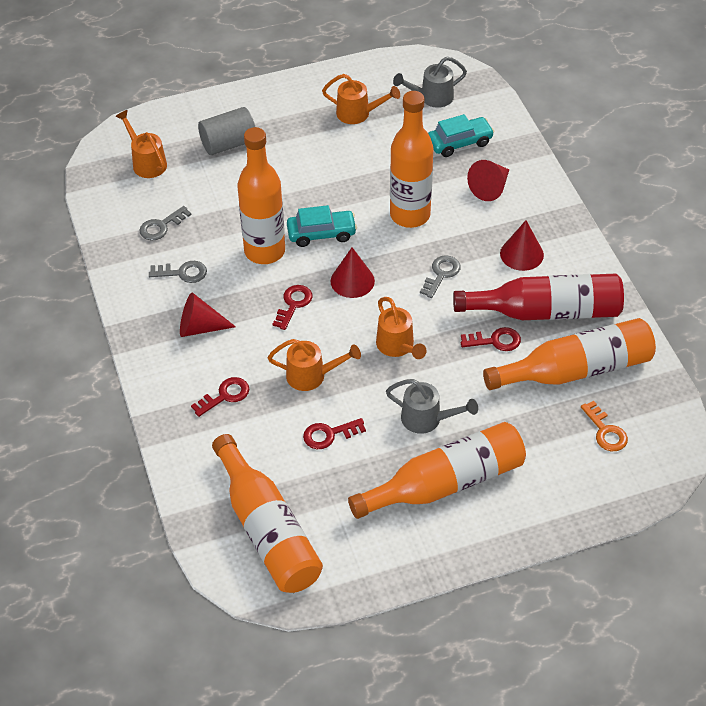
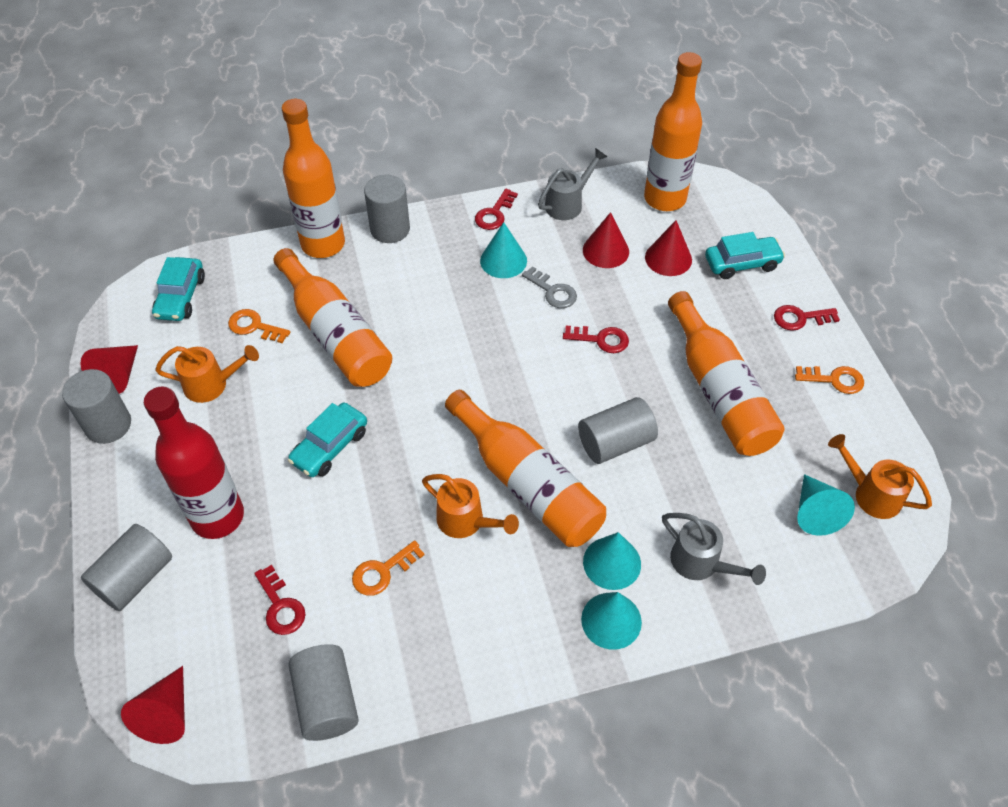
grey cylinder: [198,107,255,155] = 1 -> [62,369,131,444] [81,524,172,611] [288,644,359,741] [364,175,410,243] [578,397,658,464] = 5
grey key: [139,206,192,241] [149,261,207,283] [420,255,461,298] = 3 -> [522,266,577,308] = 1
orange key: [581,401,628,451] = 1 -> [228,309,290,343] [352,540,425,596] [795,366,864,394] = 3
orange watering can: [116,110,167,178] [268,339,361,391] [322,74,400,124] [376,297,427,359] = 4 -> [155,345,259,403] [422,474,519,538] [828,434,932,519] = 3
turquoise car: [287,205,357,247] [428,114,494,157] = 2 -> [152,257,205,321] [288,403,367,477] [705,232,785,279] = 3
turquoise cone: none = 0 -> [480,222,527,278] [581,592,642,650] [583,532,641,590] [797,474,855,536] = 4

